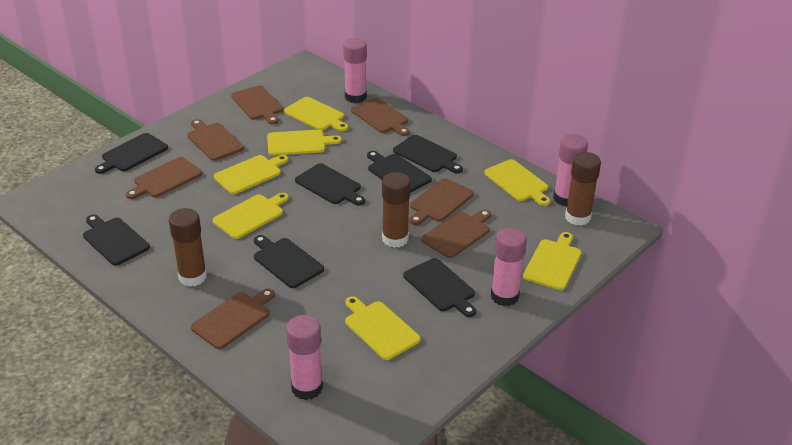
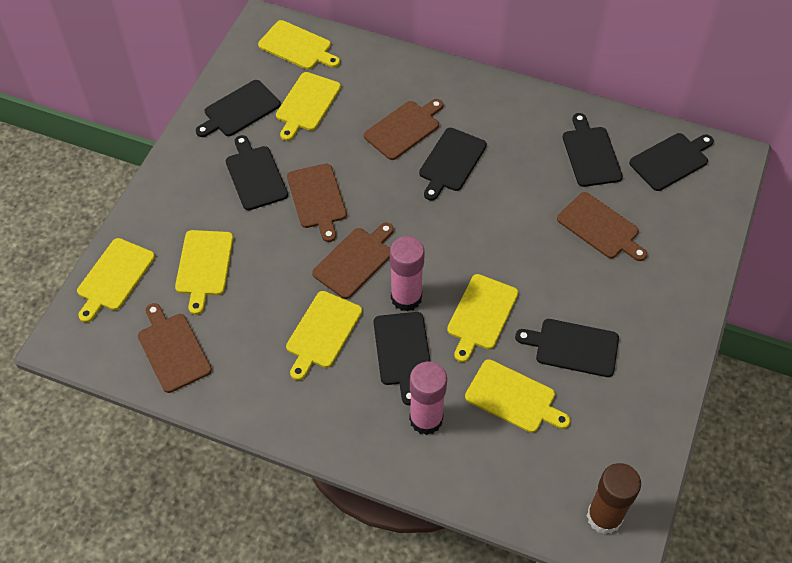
brown cutting board: [126,157,202,199] [187,119,244,161] [191,289,275,349] [231,85,283,124] [351,98,410,136] [409,178,474,225] [421,209,491,258] = 7 -> [138,303,212,393] [287,164,347,242] [312,222,394,299] [364,99,443,160] [557,192,647,261] = 5
brown glue stick: [169,208,207,287] [382,172,411,248] [565,152,601,226] = 3 -> [587,463,641,534] = 1
pink glue stick: [286,315,323,400] [343,38,367,103] [491,227,527,306] [553,134,588,207] = 4 -> [390,236,425,312] [409,362,447,435] = 2

